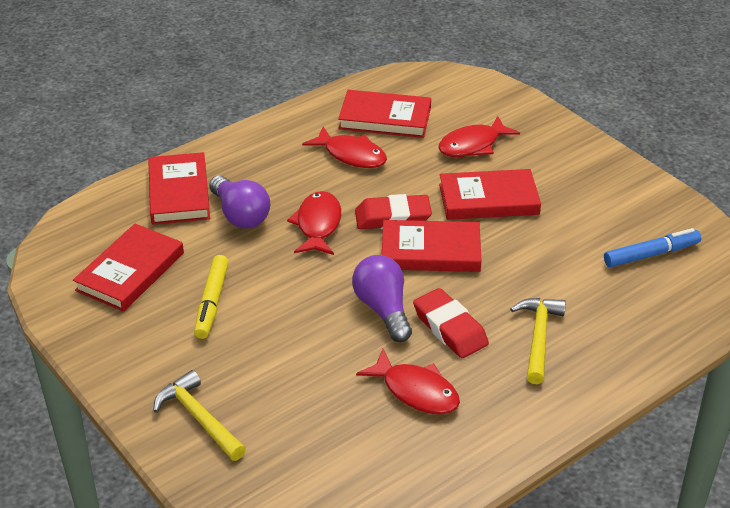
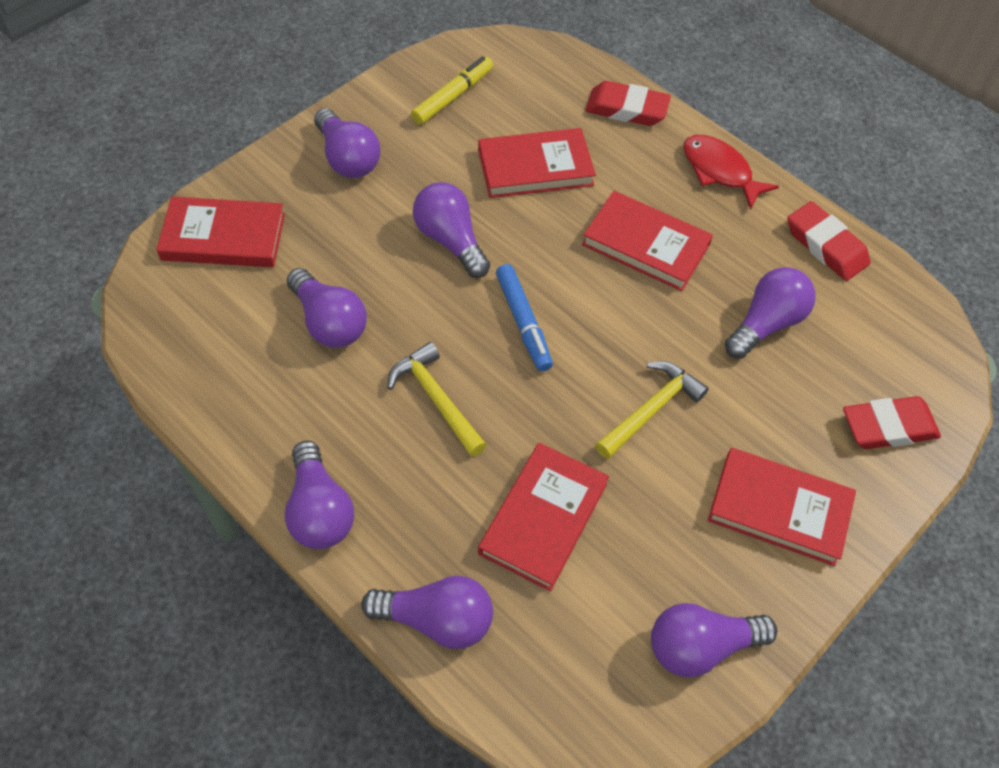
purple light bulb: [209,175,270,228] [352,255,412,342] = 2 -> [285,441,354,549] [287,268,367,348] [314,108,381,178] [361,575,493,649] [413,182,490,278] [651,603,777,678] [725,267,816,359] = 7
red eraser: [355,194,432,229] [413,288,489,358] = 2 -> [585,81,671,126] [787,201,870,281] [843,396,941,449] = 3
red fish: [287,191,341,255] [302,127,387,168] [356,349,460,415] [438,116,520,157] = 4 -> [684,135,779,210] = 1

